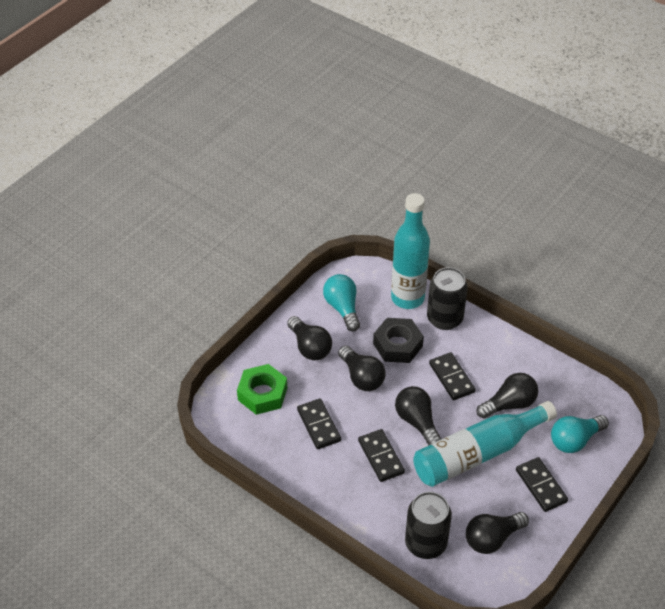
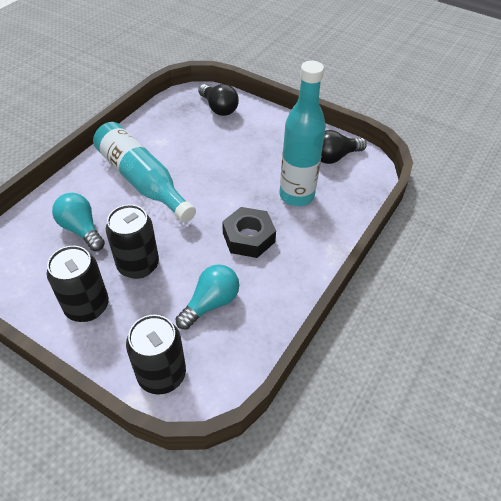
black can: [405,492,452,559] [427,267,468,330] = 2 -> [47,246,109,322] [106,205,159,279] [126,315,186,395] = 3
black domino: [297,398,341,449] [358,429,405,482] [429,352,476,400] [516,457,568,512] = 4 -> none = 0
black light bulb: [287,316,332,360] [338,346,385,391] [395,386,442,445] [466,512,529,554] [477,373,538,419] = 5 -> [198,84,239,116] [321,130,367,164] = 2
green nut: [237,364,287,415] = 1 -> none = 0

